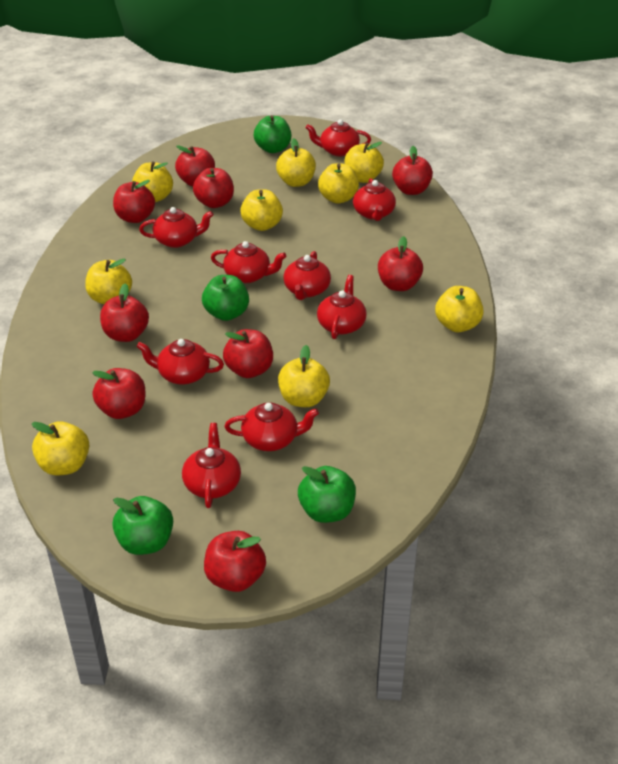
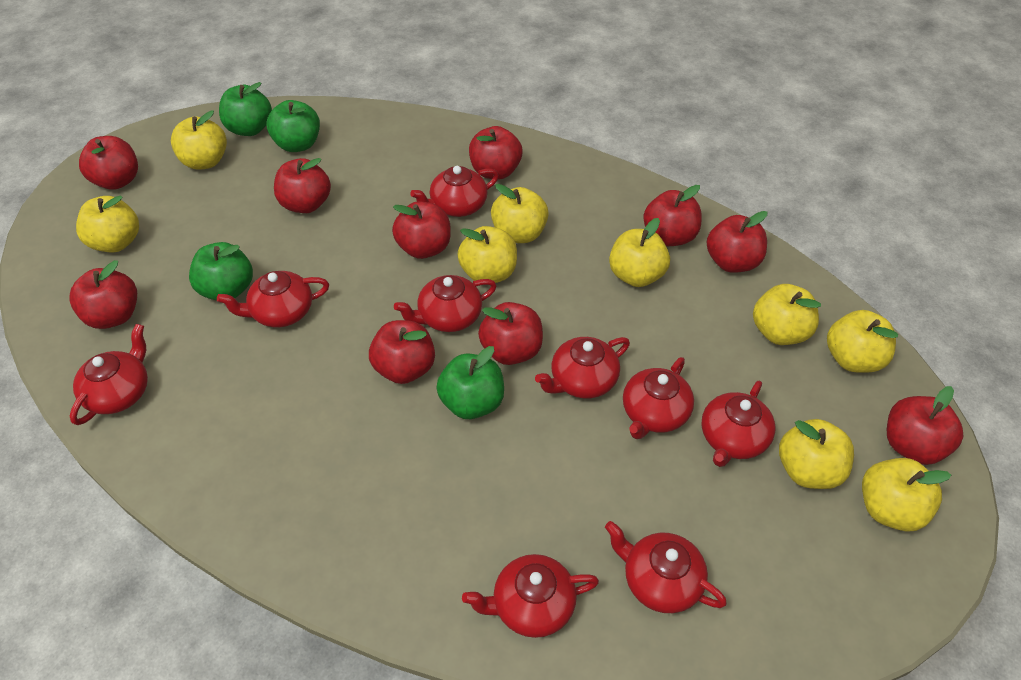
red apple: [92,368,145,419] [100,283,149,342] [113,180,155,223] [175,145,215,186] [193,168,234,208] [204,531,266,592] [223,329,273,378] [378,236,423,291] [392,146,433,195] = 9 -> [69,260,137,329] [79,136,138,190] [274,158,331,213] [369,320,435,384] [392,201,451,259] [469,126,522,180] [478,302,543,365] [643,185,702,246] [707,211,767,273] [887,386,963,465] = 10

